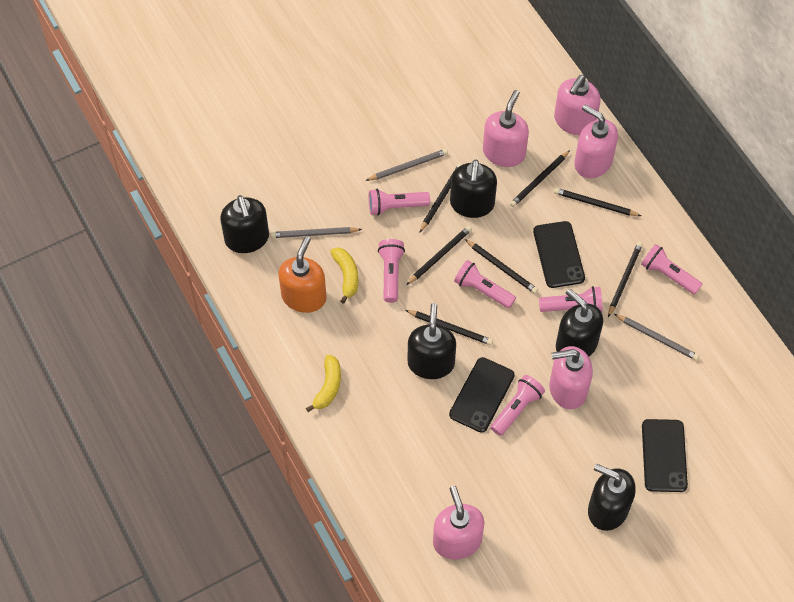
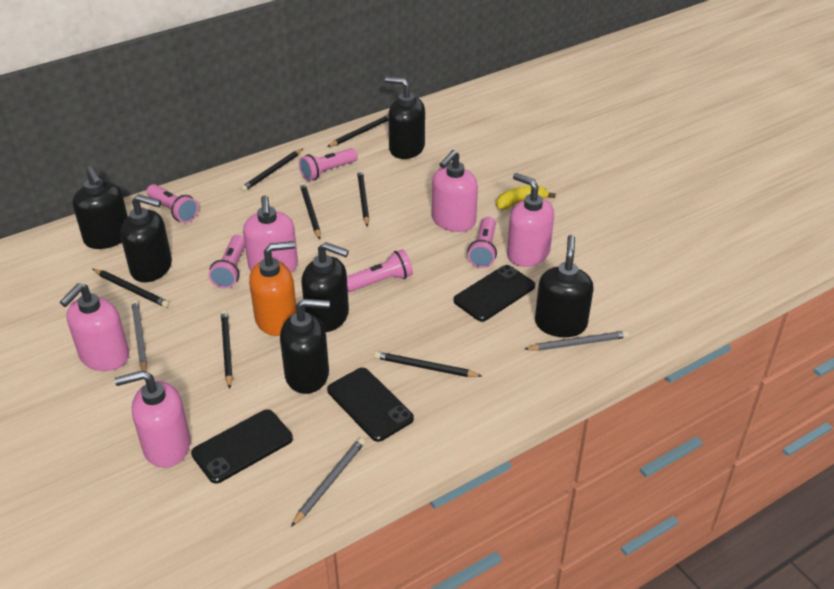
black soap dispenser: [220,195,269,253] [408,303,456,379] [450,160,497,218] [556,289,603,356] [588,464,636,531] = 5 -> [73,166,128,249] [121,194,172,283] [280,299,330,394] [302,242,349,332] [385,77,425,159] [535,235,594,337] = 6
pink flashlight: [369,189,430,215] [378,239,405,303] [454,260,516,308] [491,375,545,436] [539,286,603,312] [641,244,702,295] = 6 -> [147,184,198,223] [209,235,245,289] [299,148,358,181] [347,249,413,292] [467,217,497,268] = 5
yellow banana: [306,355,341,412] [330,247,359,304] = 2 -> [496,186,556,210] = 1

